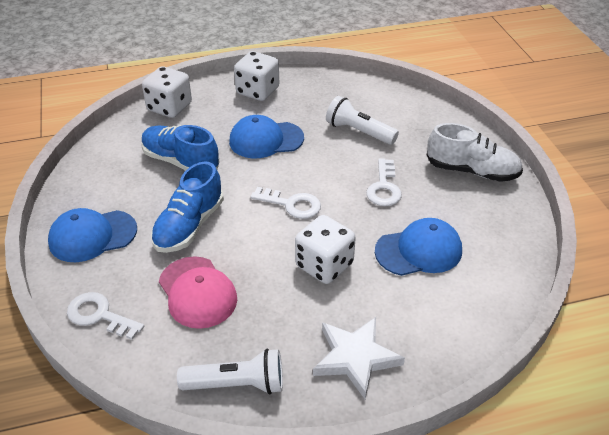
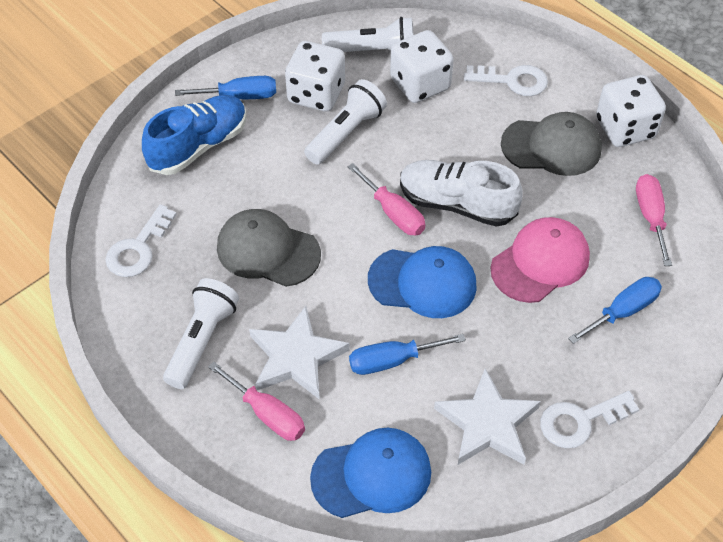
blue cap: [48,208,137,262] [229,115,304,158] [375,218,462,276] = 3 -> [310,428,431,518] [368,246,477,318] = 2
blue screwdriver: none = 0 -> [175,76,276,99] [349,334,466,375] [568,277,662,344] = 3
blue shoe: [141,125,219,171] [151,161,224,253] = 2 -> [142,95,247,175] = 1
grey cap: none = 0 -> [217,209,321,287] [501,112,602,176] = 2
pink screwdriver: none = 0 -> [208,362,305,441] [348,163,425,236] [636,174,672,266] = 3
white flashlight: [177,349,283,394] [326,96,399,145] = 2 -> [163,278,239,389] [304,79,387,165] [322,17,413,52] = 3
white star: [313,317,405,399] = 1 -> [249,306,350,400] [434,368,541,465] = 2

